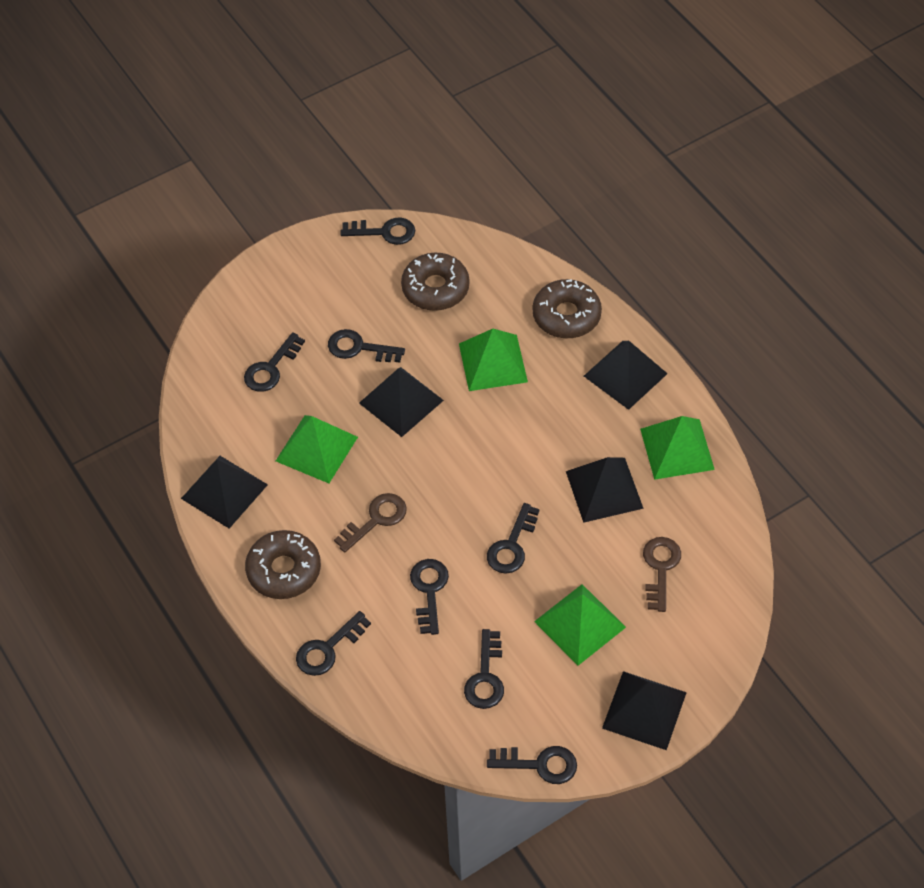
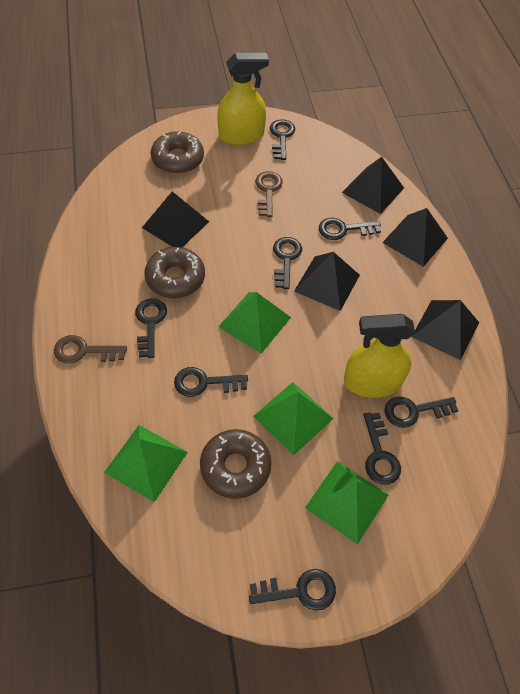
yellow spray bottle: none = 0 -> [217,53,269,145] [344,314,415,398] = 2

